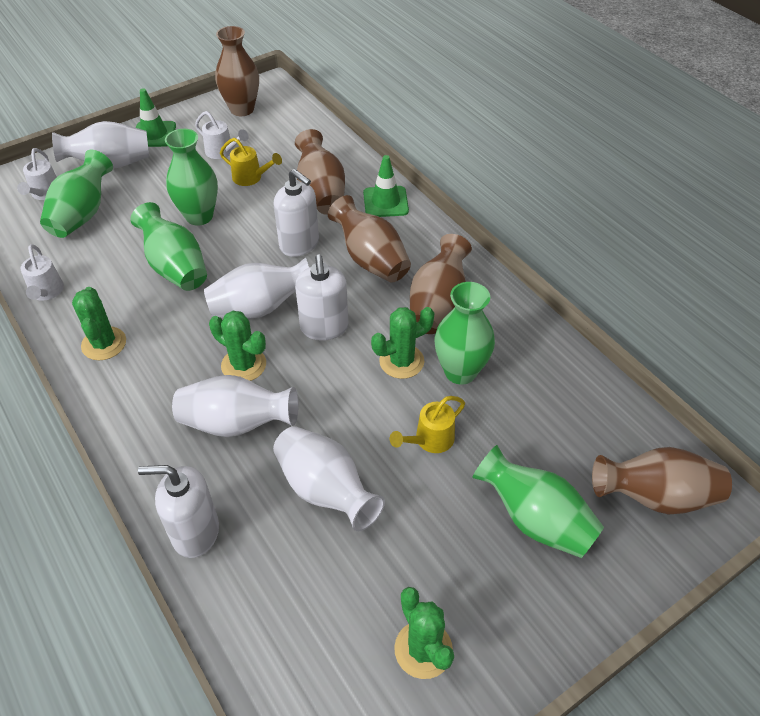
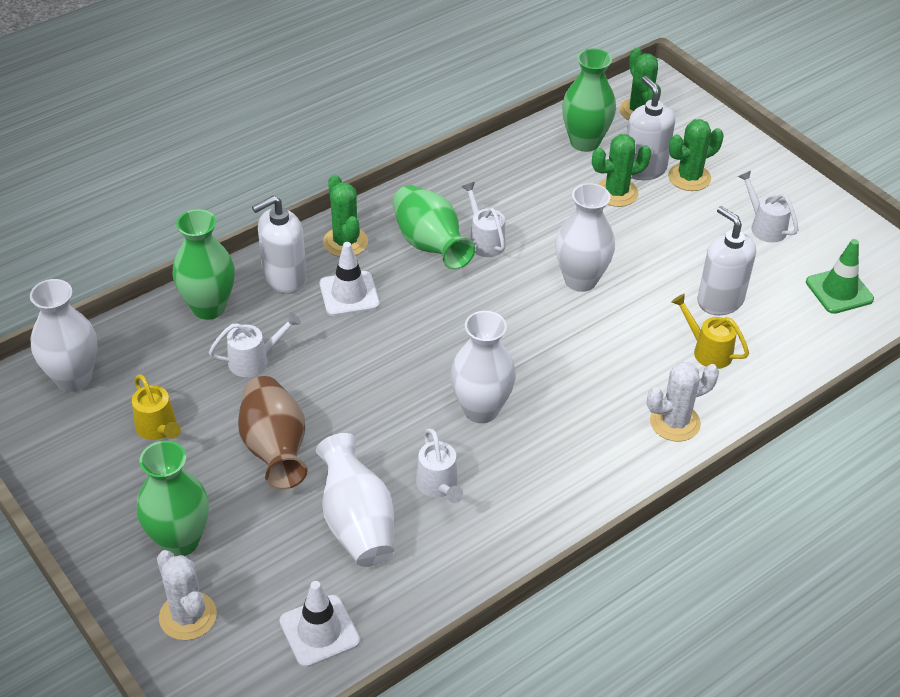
brown vase: [215,26,259,116] [295,129,345,215] [328,195,411,283] [410,234,472,334] [592,447,732,515] = 5 -> [238,376,307,490] = 1
green traffic cone: [136,88,176,147] [363,155,409,217] = 2 -> [806,239,874,314] = 1
green vase: [40,150,113,238] [130,202,207,291] [165,129,218,226] [434,282,495,385] [472,445,604,558] = 5 -> [137,441,209,556] [172,209,235,320] [392,185,475,270] [562,49,616,152] = 4
white cactus: none = 0 -> [157,550,217,640] [647,362,719,442] = 2
white traffic cone: none = 0 -> [279,581,360,668] [319,242,379,316] = 2
white watering can: [17,148,57,200] [20,244,64,301] [195,111,249,159] = 3 -> [209,312,301,377] [416,428,464,503] [461,182,506,257] [738,171,798,243] = 4

